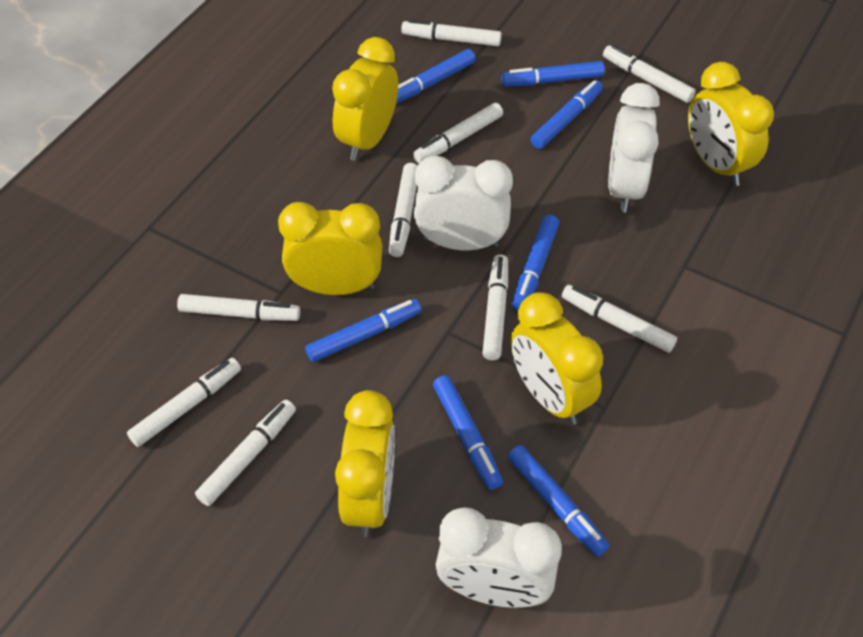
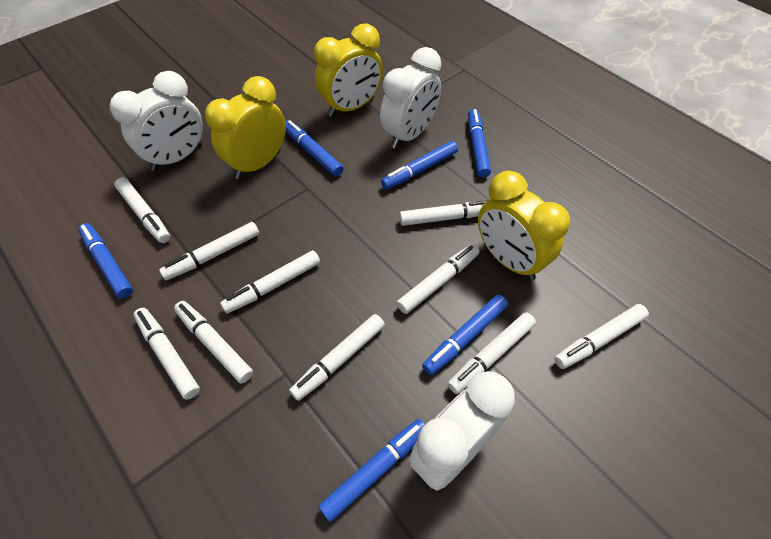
blue marker: [305,299,421,362] [396,49,476,104] [433,375,503,490] [502,61,605,86] [507,445,609,557] [512,215,559,311] [530,80,603,149] = 7 -> [78,223,133,299] [285,120,344,177] [318,419,425,522] [381,141,458,190] [422,295,508,375] [468,109,491,178] = 6
white marker: [127,358,241,447] [177,294,300,321] [195,400,296,506] [389,163,417,257] [401,19,502,46] [413,103,503,163] [482,255,508,360] [562,285,677,353] [603,45,696,103] = 9 -> [114,178,170,243] [133,308,200,400] [159,222,259,280] [174,301,253,384] [220,250,320,313] [289,314,385,401] [397,244,480,314] [399,200,488,226] [448,312,536,394] [554,304,649,369] = 10
yellow clock: [278,202,382,295] [332,37,398,161] [335,390,395,537] [510,292,603,425] [688,62,774,186] = 5 -> [205,76,286,179] [314,23,383,117] [478,171,570,281] = 3

